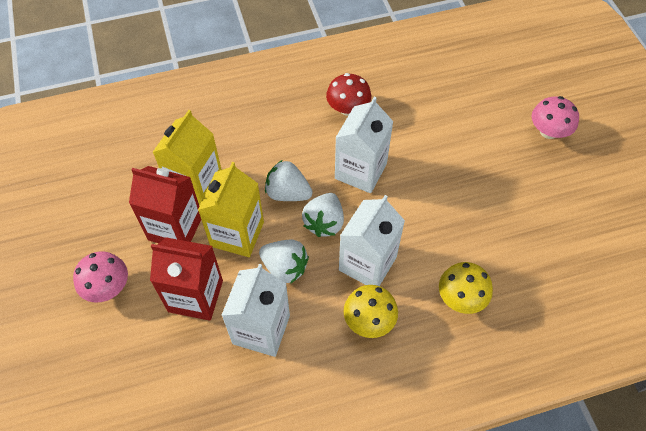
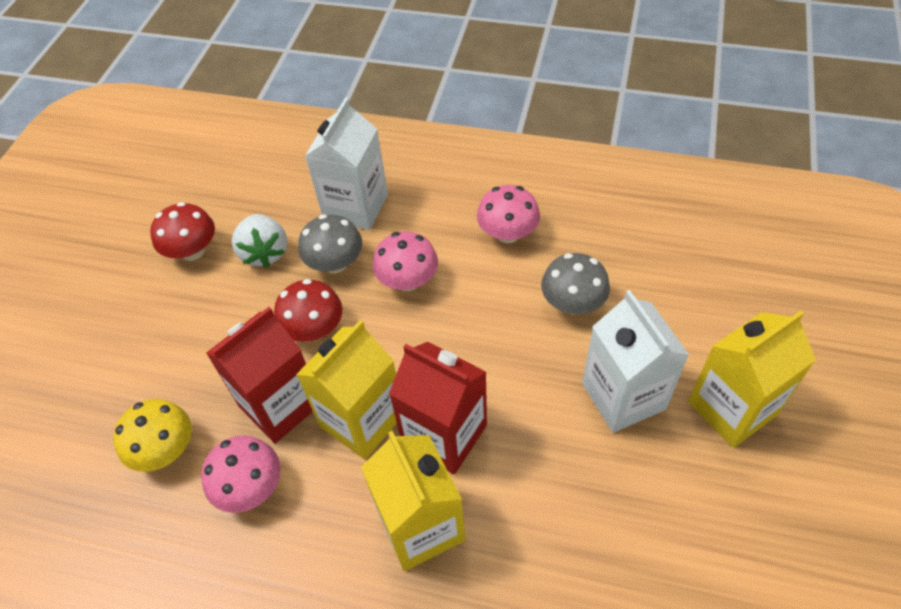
grey mushroom: none = 0 -> [299,214,362,274] [541,253,610,315] = 2
pink mushroom: [73,251,128,303] [532,96,579,139] = 2 -> [201,435,281,513] [373,231,438,291] [477,185,540,243] = 3
red mushroom: [326,73,371,116] = 1 -> [150,202,215,261] [274,279,342,342] = 2
white carton: [221,264,290,357] [335,96,394,193] [339,195,405,286] = 3 -> [305,97,388,230] [582,290,689,433] = 2
white strawberry: [259,240,309,283] [265,160,313,201] [302,193,344,237] = 3 -> [232,214,287,268] = 1
yellow carton: [153,110,222,205] [198,162,264,257] = 2 -> [296,320,397,460] [361,431,466,571] [688,311,816,448] = 3
yellow mushroom: [344,285,398,338] [439,262,493,314] = 2 -> [113,399,192,472] = 1

